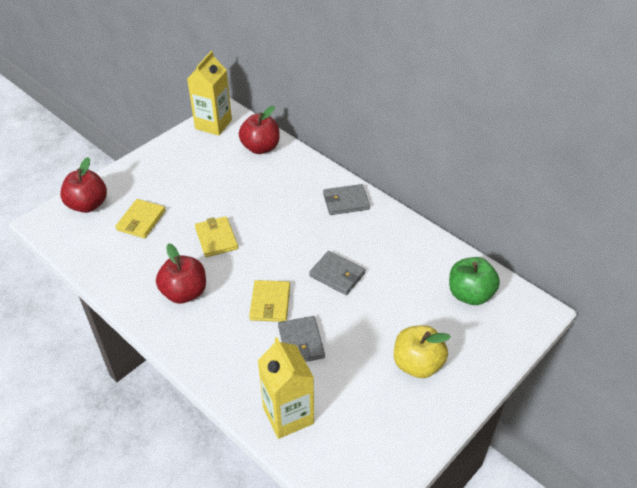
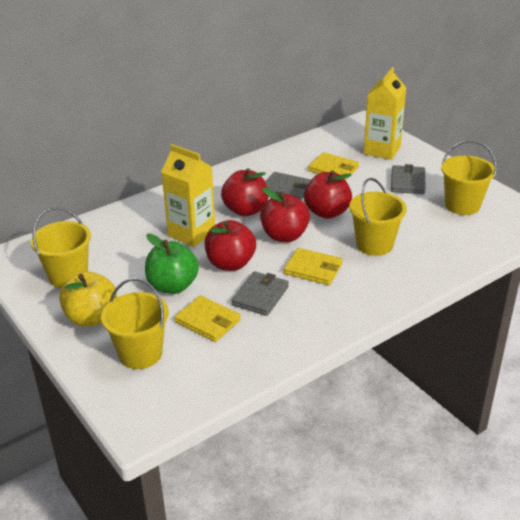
red apple: [60,157,107,213] [156,243,206,304] [239,106,280,154] = 3 -> [205,220,256,271] [221,168,269,216] [260,187,310,242] [304,170,352,219] = 4
yellow bucket: none = 0 -> [31,207,91,288] [101,278,169,369] [349,178,407,256] [441,140,497,215] = 4

